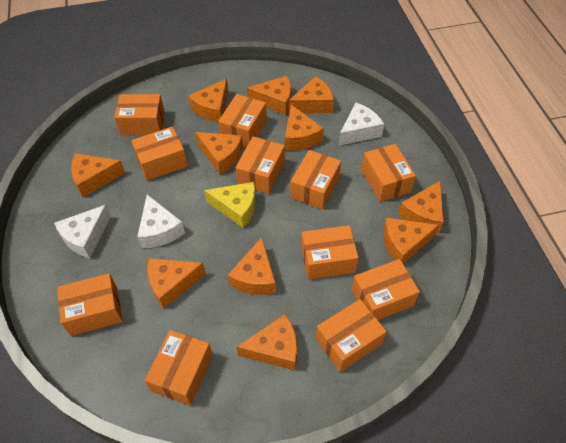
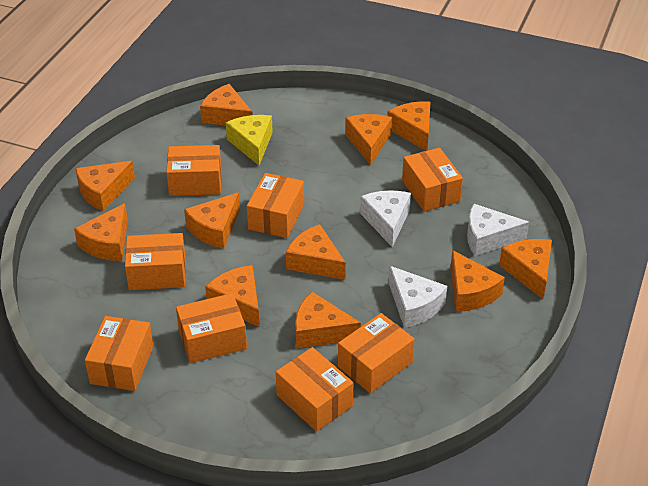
orange box: [57,273,122,336] [114,94,165,135] [131,127,188,181] [145,330,213,406] [218,94,267,147] [236,136,285,194] [291,150,341,210] [301,225,359,280] [316,299,387,372] [352,259,420,320] [361,144,416,202] = 11 -> [85,316,153,391] [125,233,186,290] [166,145,221,196] [176,293,247,363] [247,173,304,238] [276,347,353,432] [338,313,415,393] [402,148,463,212] = 8

